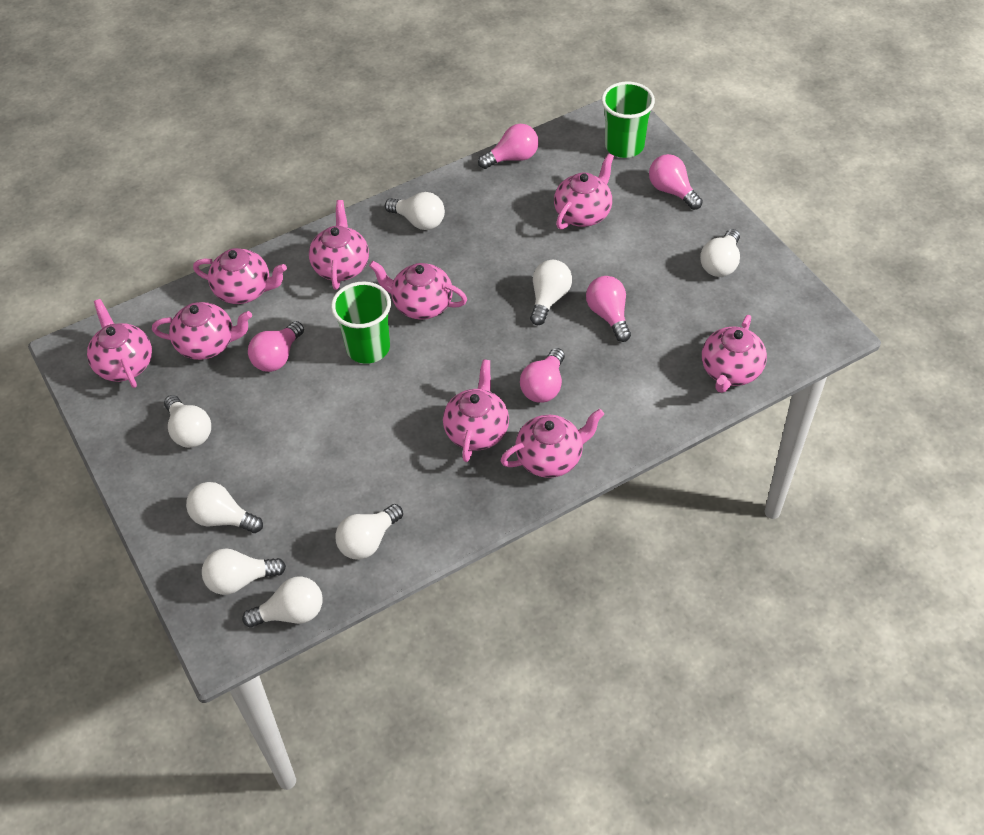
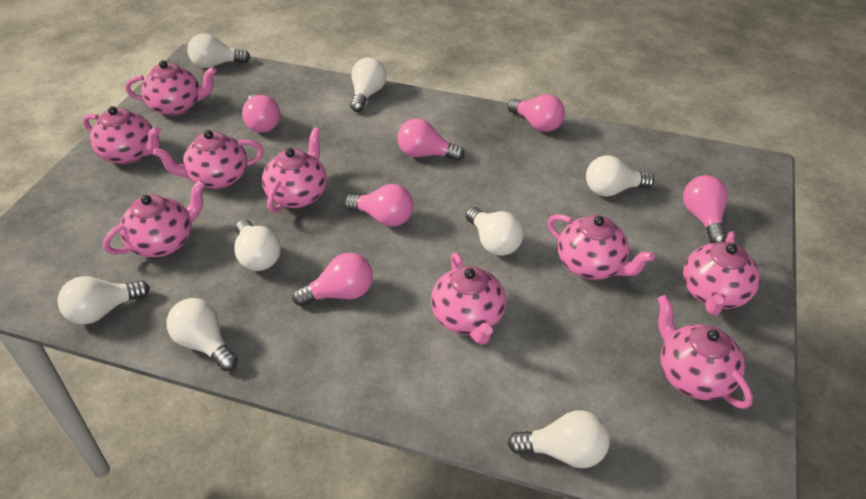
green cup: [331,282,391,364] [601,82,655,158] = 2 -> none = 0
pink light bulb: [248,321,304,372] [478,124,539,169] [520,348,565,403] [586,276,631,342] [649,154,703,210] = 5 -> [242,94,280,133] [292,253,373,306] [344,184,414,227] [397,118,465,161] [507,94,565,132] [683,175,728,244] = 6

